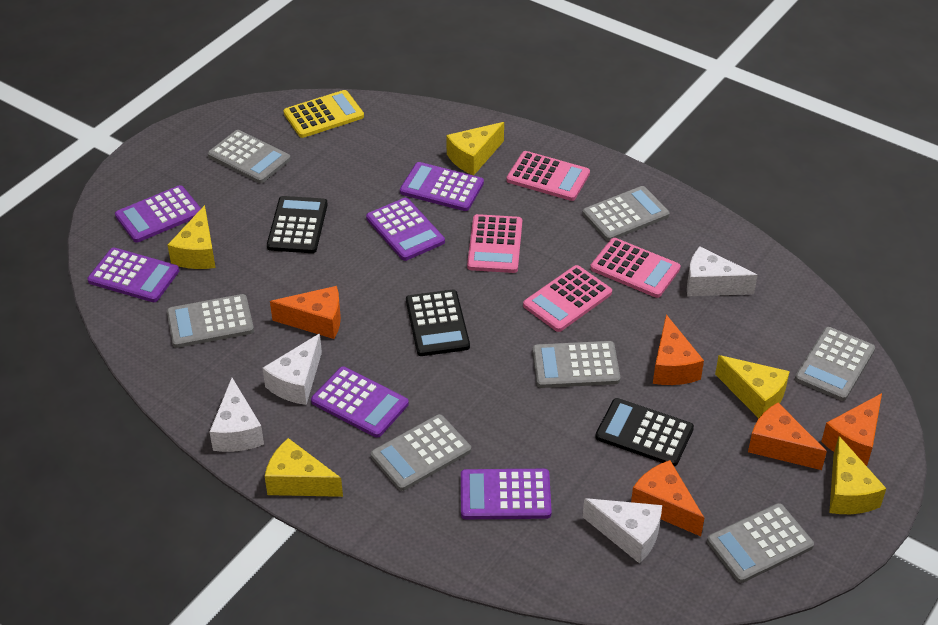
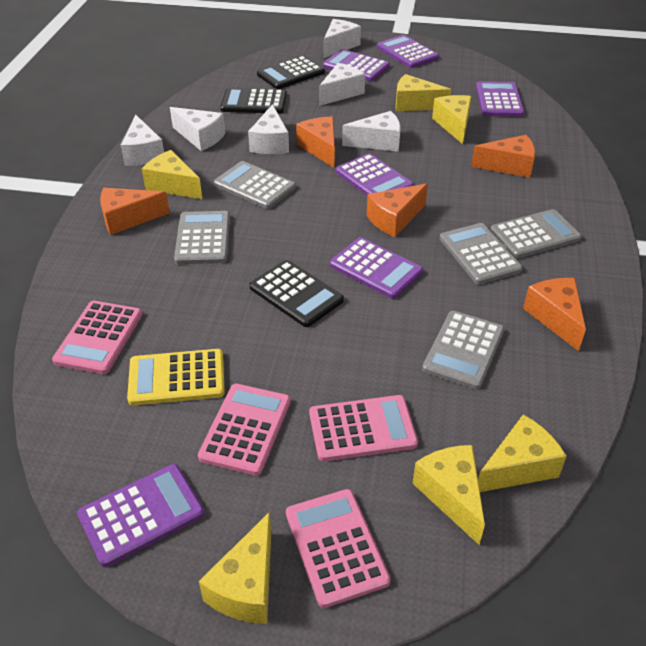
grey calculator: [167,294,254,348] [208,130,291,183] [371,414,471,491] [532,341,620,388] [582,186,670,241] [707,503,814,583] [795,327,875,401] = 7 -> [174,211,230,264] [214,161,296,209] [422,311,504,389] [440,223,523,285] [490,209,582,258] = 5
white cheese: [209,378,264,452] [262,333,322,405] [583,498,662,564] [687,247,758,296] = 4 -> [121,115,164,166] [170,107,225,151] [248,104,289,154] [319,63,365,106] [323,19,361,58] [342,111,401,152] = 6
yellow cheese: [168,205,216,269] [265,438,343,497] [446,122,504,175] [715,355,790,418] [829,436,886,514] = 5 -> [142,150,202,199] [199,512,271,624] [396,74,451,111] [412,445,485,545] [432,95,472,144] [478,414,567,492] = 6

